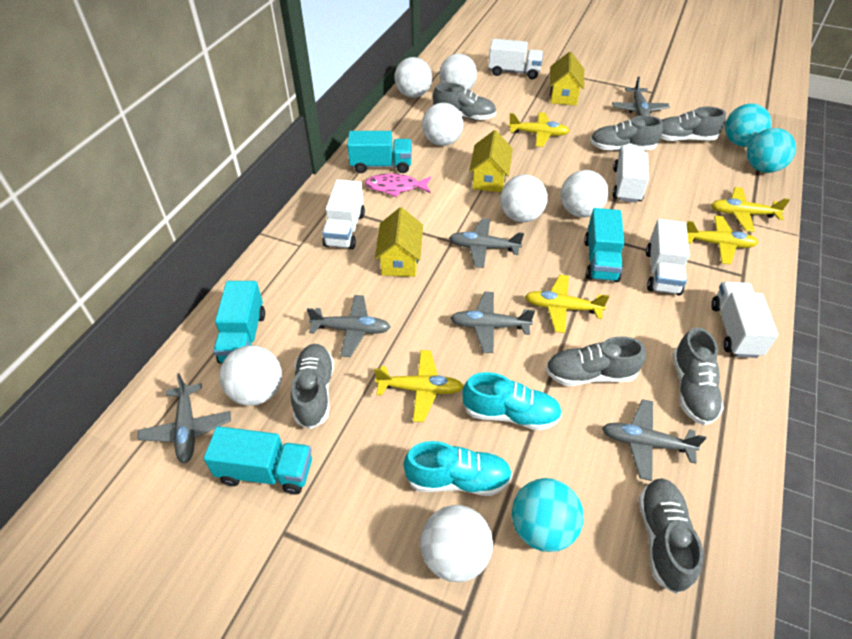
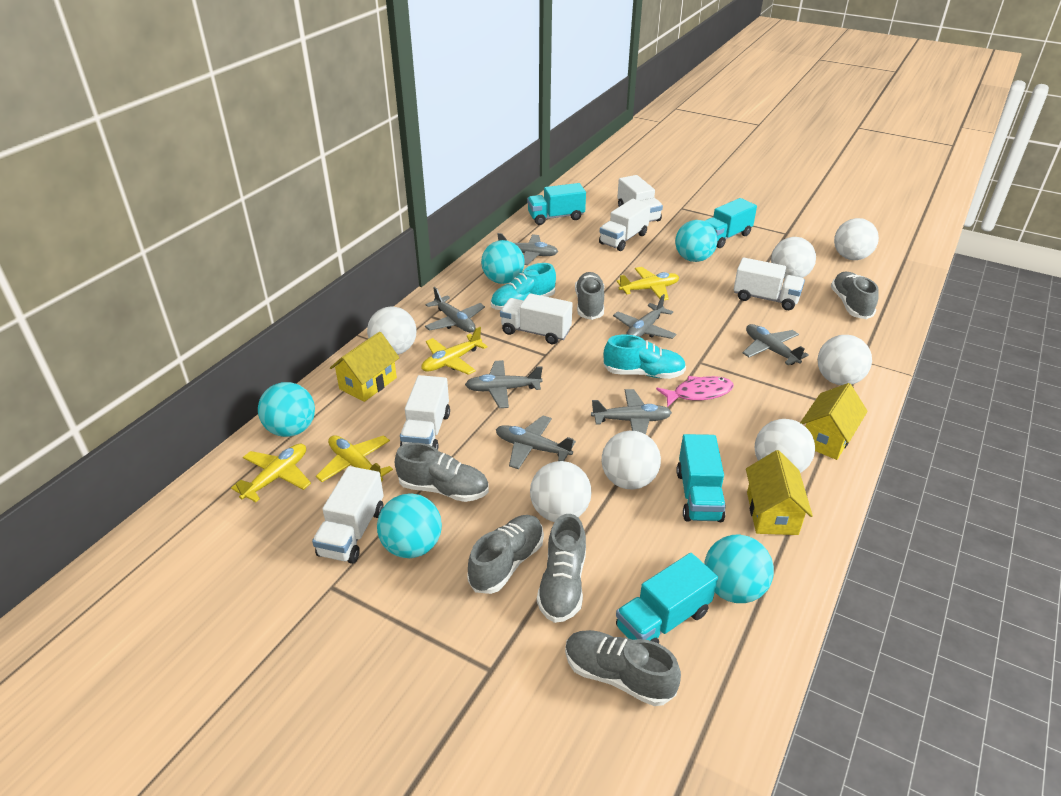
grey plane: [138,373,231,463] [307,295,391,357] [449,218,524,268] [451,292,535,353] [602,399,706,481] [612,76,670,116] = 6 -> [425,287,485,333] [465,360,543,408] [496,416,576,469] [497,233,559,265] [591,389,672,434] [613,294,677,339] [743,324,809,365] = 7
grey shoe: [291,344,334,429] [433,82,496,120] [545,336,646,386] [590,116,663,151] [638,478,703,594] [661,106,726,141] [673,327,724,425] = 7 -> [395,443,489,502] [467,515,544,594] [537,514,586,623] [565,630,681,706] [575,272,604,320] [831,272,879,319] = 6
turquoise ball: [512,478,584,552] [725,104,771,147] [747,128,796,173] = 3 -> [258,382,315,437] [377,493,442,558] [481,240,525,284] [675,220,718,262] [704,535,774,603] = 5
white truck: [322,179,365,250] [488,39,543,79] [613,146,649,203] [646,219,690,296] [711,282,778,358] = 5 -> [312,466,384,564] [400,375,450,450] [500,293,573,344] [599,199,651,251] [617,175,663,222] [734,257,805,310] = 6
yellow plane: [374,350,464,422] [508,112,570,147] [525,275,609,333] [687,215,759,265] [711,187,790,232] = 5 -> [231,443,311,502] [316,435,393,482] [421,327,488,375] [617,267,679,300] = 4

